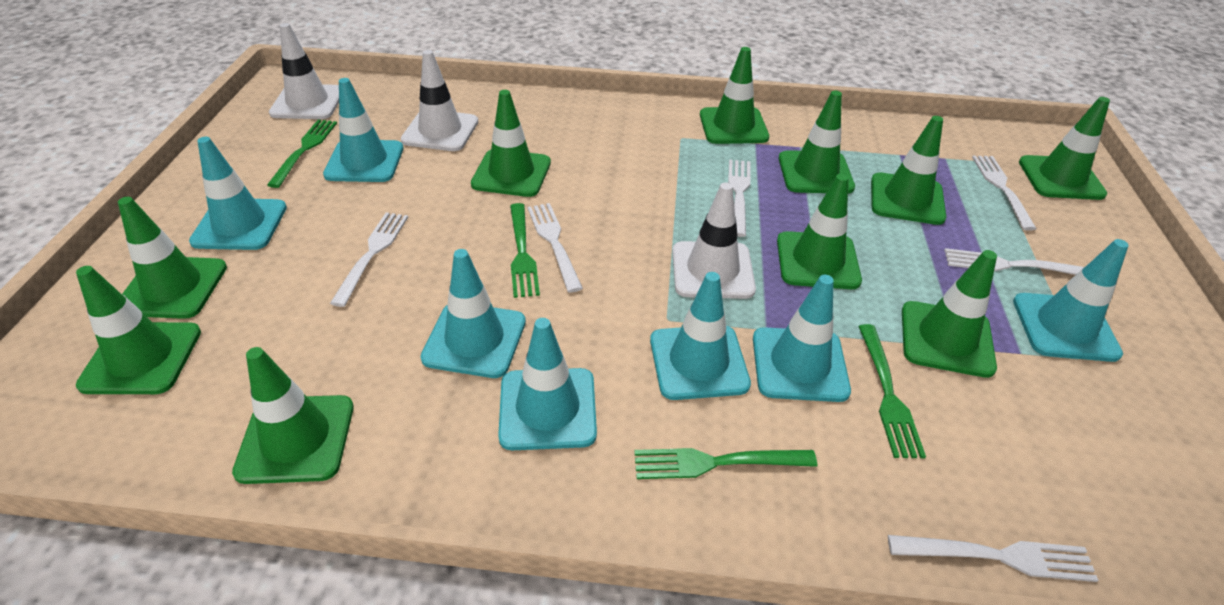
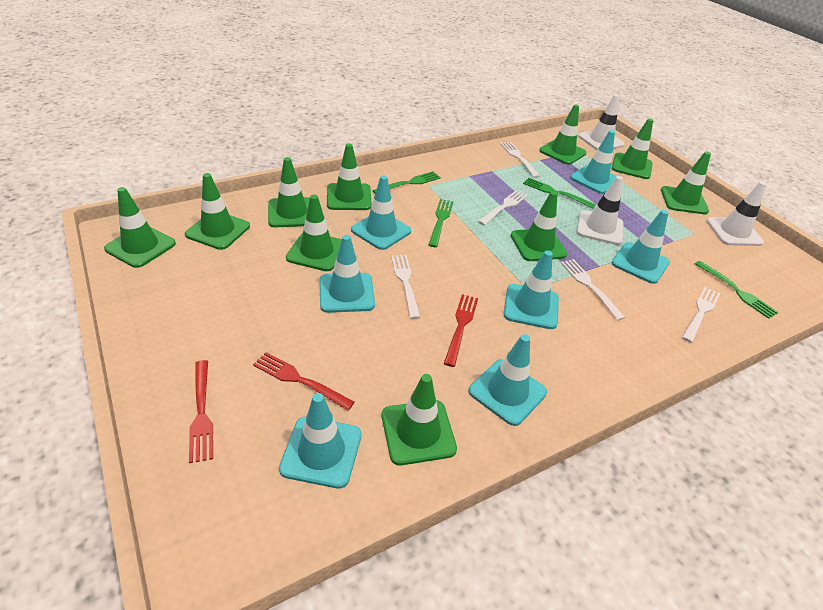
red fork: none = 0 -> [189,360,213,463] [253,352,355,411] [444,294,478,367] = 3
white fork: [330,212,408,307] [528,203,583,292] [728,160,751,237] [888,535,1099,582] [944,248,1084,275] [972,156,1036,231] = 6 -> [391,255,420,319] [478,190,528,225] [500,142,540,178] [561,259,625,321] [682,287,720,343] = 5

